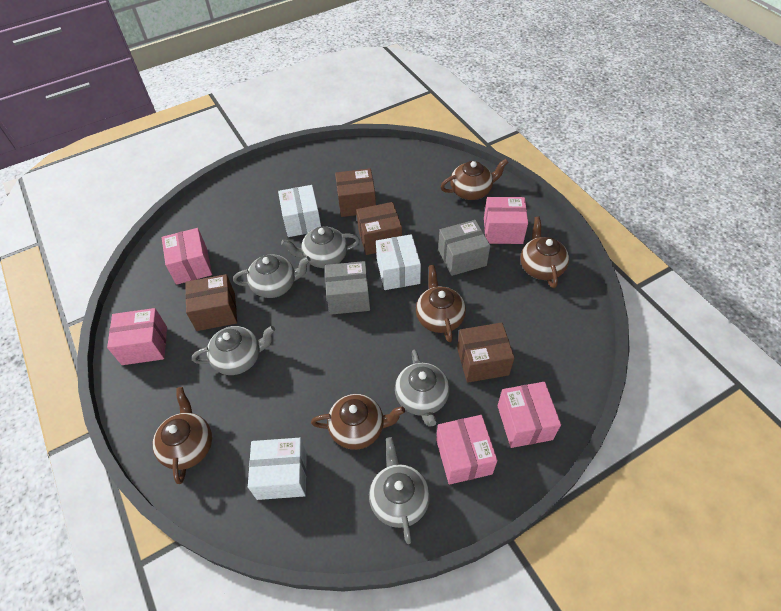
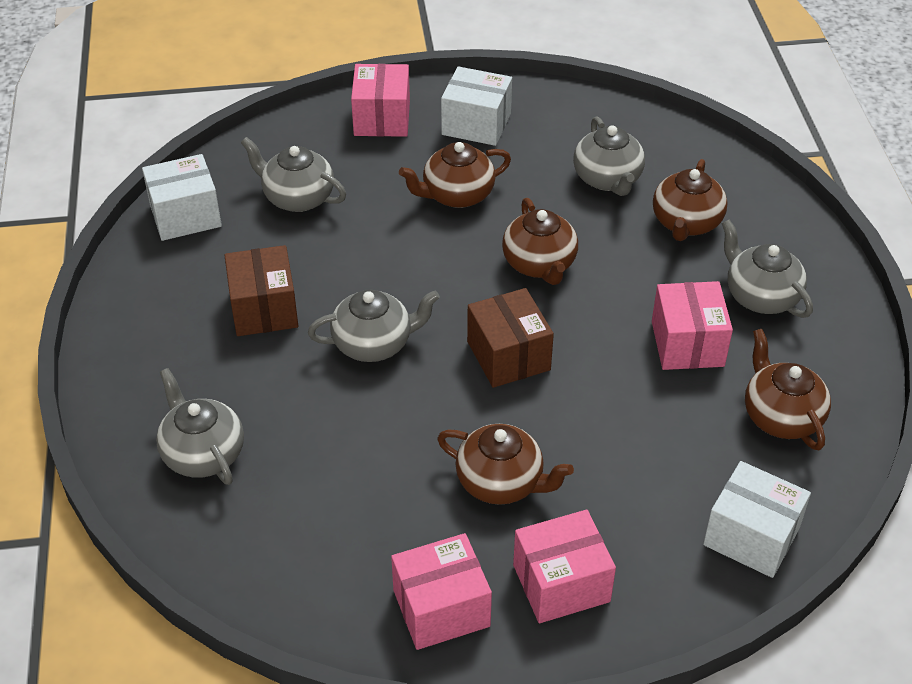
brown box: [185,274,237,331] [335,168,376,217] [356,202,402,255] [457,323,515,383] = 4 -> [224,245,298,336] [467,288,554,388] = 2
grey box: [325,261,370,315] [438,220,490,276] = 2 -> none = 0
pink box: [107,308,167,365] [161,228,212,285] [436,415,498,485] [484,197,528,244] [497,382,561,448] = 5 -> [351,64,410,137] [391,533,492,650] [513,510,616,623] [652,281,733,370] = 4

